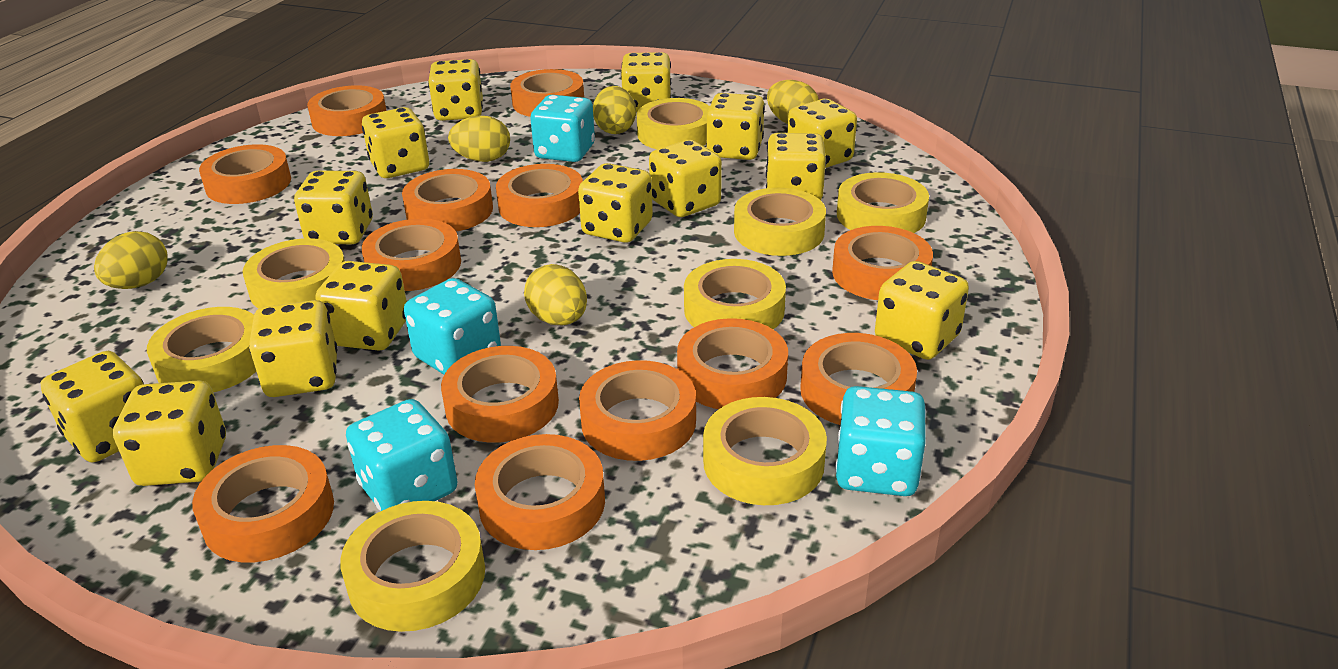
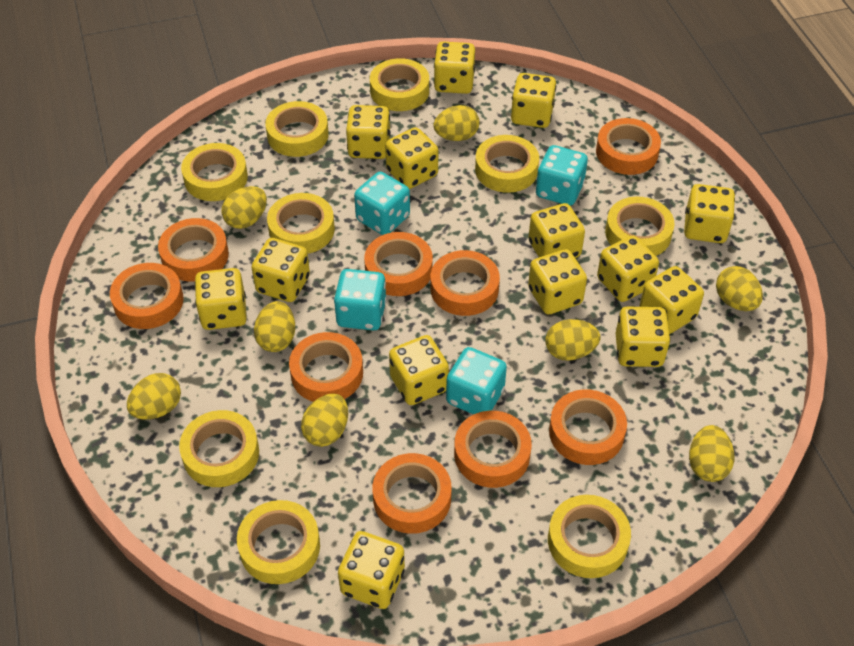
orange tape: [192,445,334,562] [199,144,291,204] [307,85,387,136] [362,219,461,291] [402,169,493,232] [441,346,559,443] [475,434,605,550] [496,164,583,227] [510,69,584,117] [579,360,696,461] [677,318,788,409] [800,333,917,425] [832,226,933,300] = 13 -> [110,263,184,329] [158,218,229,281] [289,332,363,402] [364,232,433,296] [373,453,452,534] [431,250,500,316] [454,411,532,488] [549,389,627,465] [596,118,661,175] = 9
yellow egg: [94,231,168,289] [448,116,510,162] [524,264,587,326] [593,86,636,134] [767,80,819,124] = 5 -> [127,373,181,419] [222,186,267,229] [254,301,295,352] [301,393,348,447] [433,105,480,141] [546,319,600,361] [689,425,734,482] [716,266,763,311] = 8
yellow tape: [147,307,256,392] [243,238,345,309] [340,501,485,632] [637,98,710,149] [684,259,786,329] [703,397,827,505] [734,188,826,256] [837,172,929,233] = 8 -> [179,410,259,487] [181,143,248,201] [237,500,320,584] [265,101,329,157] [267,193,335,254] [370,58,429,111] [475,135,539,193] [548,495,631,578] [605,197,674,256] = 9

